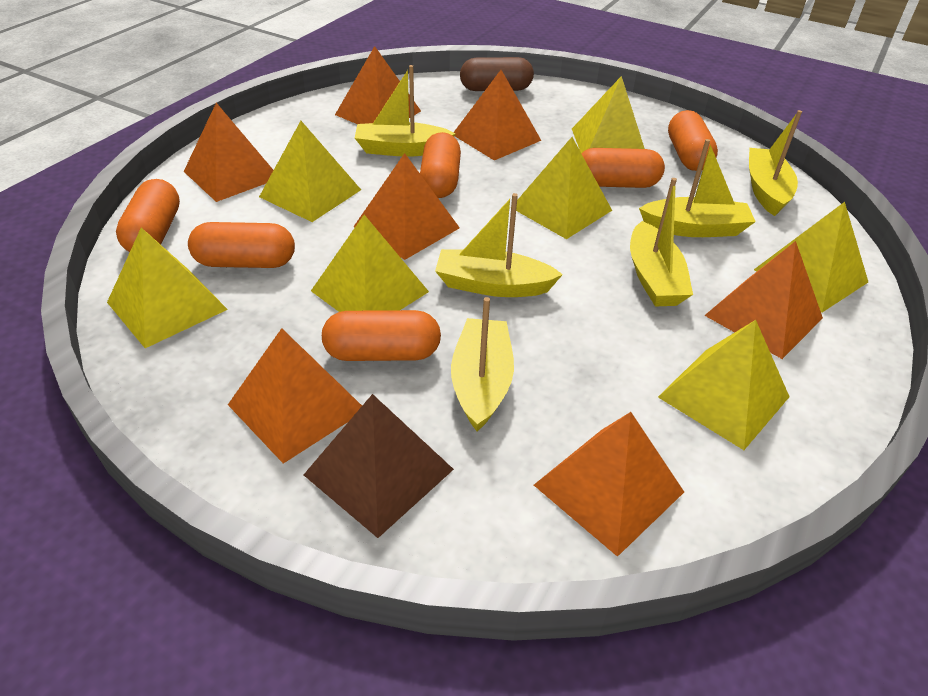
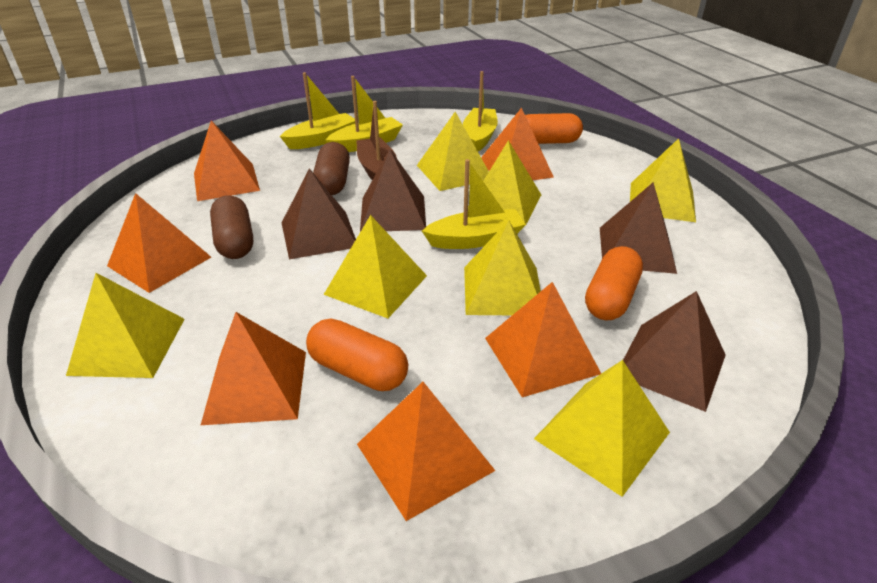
brown boat: none = 0 -> [356,101,397,180] = 1
brown capsule: [460,57,534,91] = 1 -> [210,195,253,259] [313,142,350,195] = 2
brown pyramid: [304,394,454,538] = 1 -> [282,168,356,259] [360,149,426,232] [600,183,677,274] [623,291,726,412] = 4
orange capsule: [116,179,180,252] [188,222,295,268] [322,310,441,361] [420,132,461,198] [581,148,665,188] [668,110,718,171] = 6 -> [306,319,408,391] [525,113,583,144] [585,246,643,321] = 3
orange pyramid: [184,103,273,202] [228,328,362,464] [335,46,421,124] [353,153,460,260] [454,70,542,160] [534,412,684,557] [704,241,823,359] = 7 -> [107,193,211,293] [194,121,260,201] [201,312,306,425] [357,382,495,521] [481,108,554,180] [485,282,601,397] = 6
yellow boat: [355,65,456,157] [435,193,563,297] [451,297,514,431] [630,178,693,306] [639,139,756,237] [749,110,802,216] = 6 -> [280,72,355,149] [326,76,403,152] [422,159,526,249] [463,71,498,151] = 4

